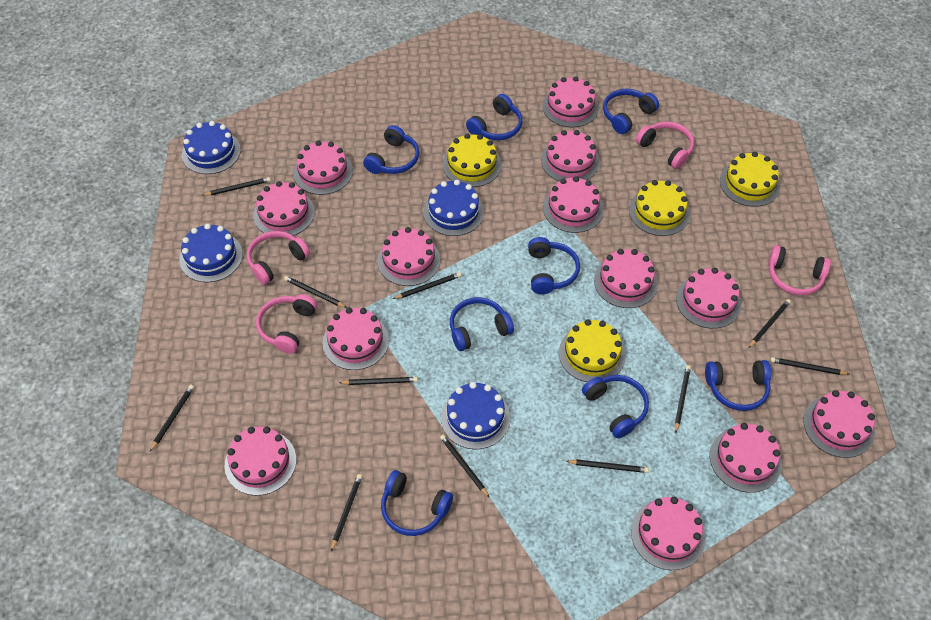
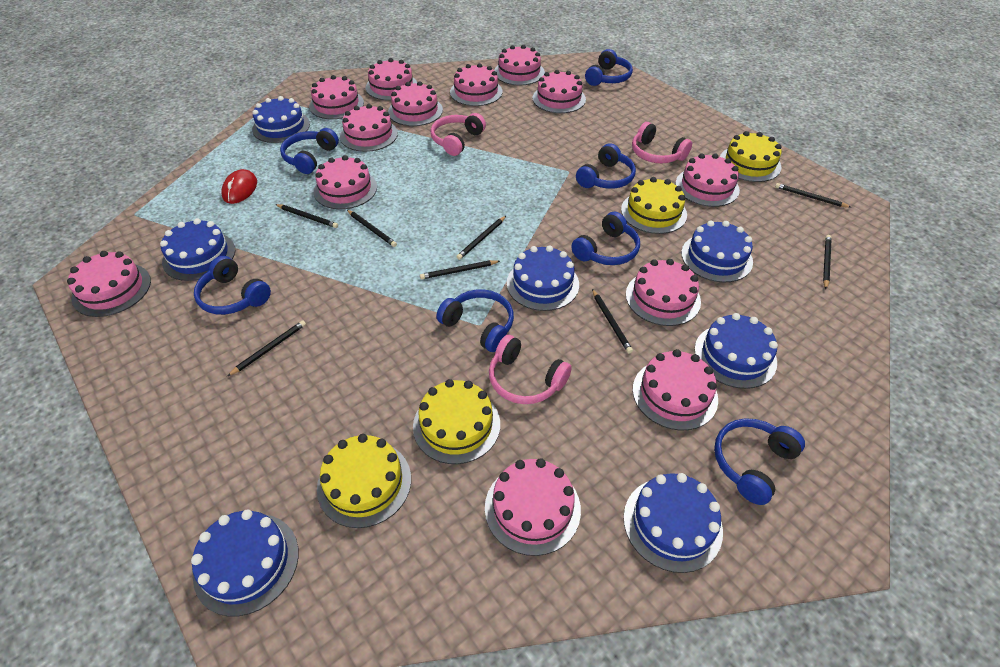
black pencil: [150,385,194,451] [203,177,271,196] [284,276,347,308] [331,474,362,551] [339,377,418,385] [393,272,461,299] [440,434,490,498] [566,460,649,473] [675,365,691,434] [749,299,791,348] [770,357,849,375] = 11 -> [227,321,306,376] [275,204,338,228] [347,210,397,247] [420,260,500,279] [456,216,506,260] [592,289,633,353] [775,183,852,208] [823,235,831,289] = 8
blue cake: [179,224,243,283] [182,121,241,174] [423,180,484,236] [441,382,510,449] = 4 -> [160,218,235,281] [191,510,299,617] [252,96,310,143] [507,245,579,311] [623,473,723,573] [681,221,753,282] [695,313,778,389] = 7
blue headphones: [363,125,419,174] [381,470,453,536] [450,297,514,351] [466,94,523,140] [528,237,580,294] [582,375,649,438] [603,89,659,134] [705,360,771,411] = 8 -> [194,256,271,315] [280,128,339,174] [436,289,514,352] [571,212,640,265] [576,143,636,189] [585,49,633,86] [714,418,805,505] = 7
pink headphones: [247,231,310,285] [256,294,317,354] [636,122,694,169] [768,245,831,295] = 4 -> [430,113,486,156] [489,335,572,404] [632,122,692,163] = 3
red mouse: none = 0 -> [221,169,257,204] = 1

